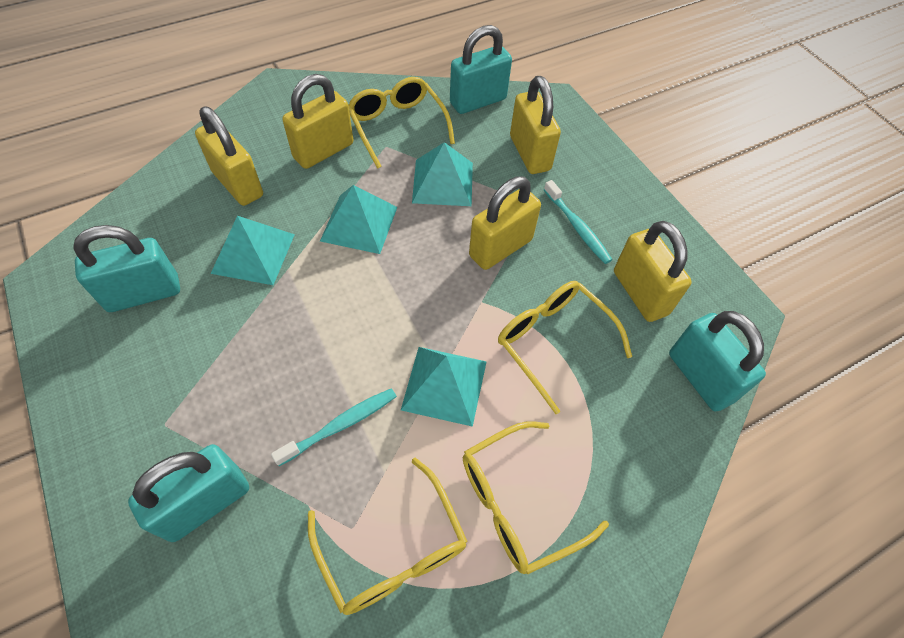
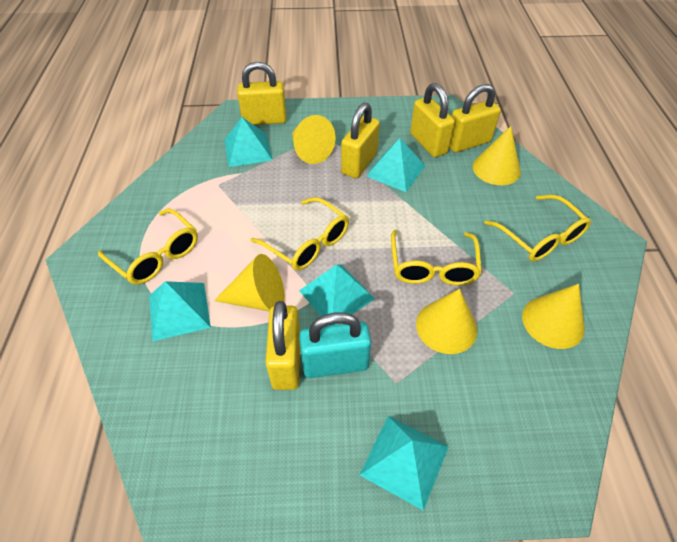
turquoise padlock: [73,225,180,312] [128,444,249,542] [450,25,512,114] [669,311,766,412] = 4 -> [299,312,371,378] = 1
turquoise pyramid: [211,216,295,285] [320,185,397,254] [401,347,487,427] [412,142,473,206] = 4 -> [149,281,211,342] [224,117,272,167] [299,264,375,326] [360,416,449,511] [366,138,425,192] = 5
turquoise toothbrush: [271,388,397,466] [544,180,612,264] = 2 -> none = 0
yellow cone: none = 0 -> [214,254,285,311] [292,115,336,164] [416,289,477,354] [473,126,521,185] [522,284,585,349] = 5

